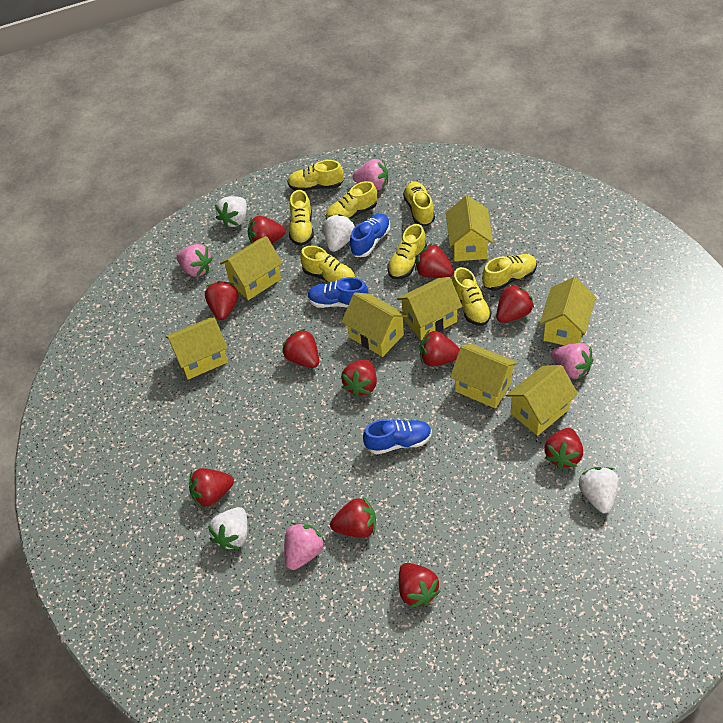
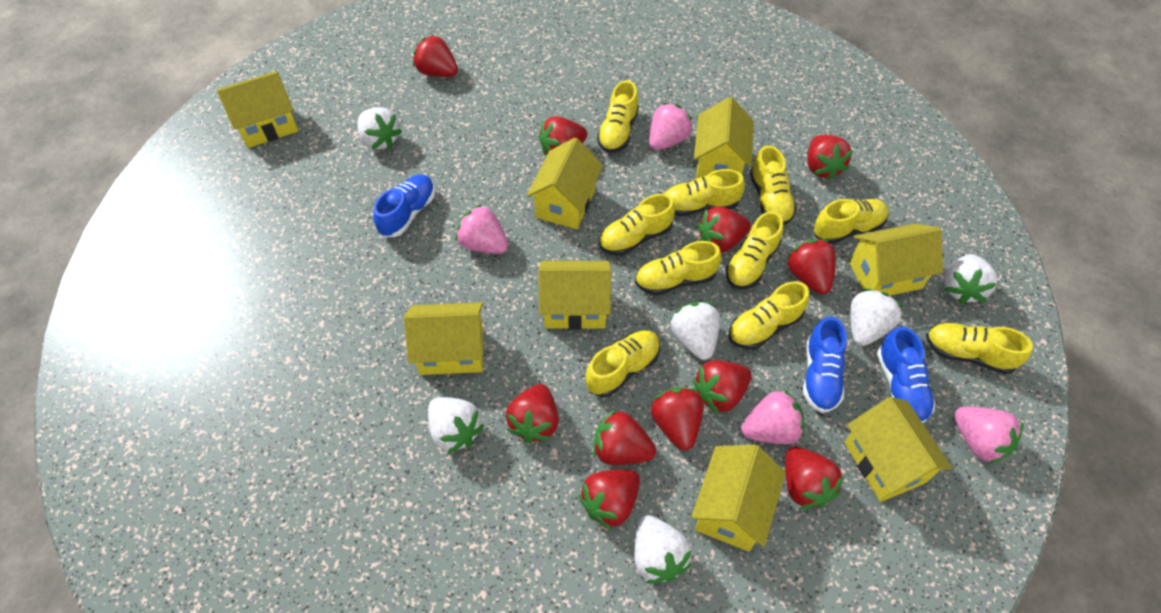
white strawberry: [208,507,248,550] [215,196,247,228] [324,214,355,252] [579,467,619,513] = 4 -> [357,107,402,149] [428,397,484,454] [634,515,692,584] [670,302,720,360] [850,288,903,346] [944,254,997,304] = 6
yellow shoe: [287,160,344,191] [289,190,314,246] [300,246,355,283] [325,181,377,219] [388,224,427,279] [403,182,435,226] [452,267,492,326] [482,254,537,291] = 8 -> [585,330,660,397] [597,80,639,153] [599,194,675,255] [635,241,721,295] [665,169,745,216] [726,211,783,289] [728,281,809,349] [750,145,797,225] [813,199,889,244] [926,323,1033,374] = 10

